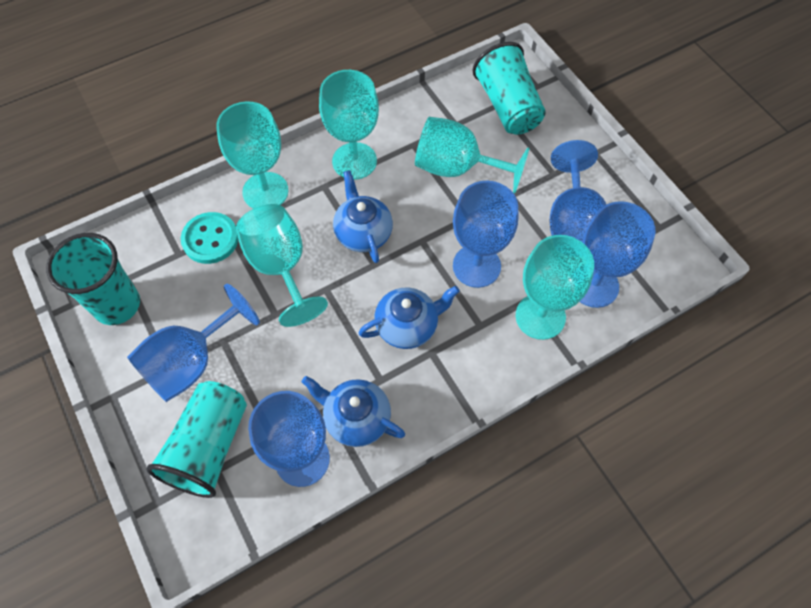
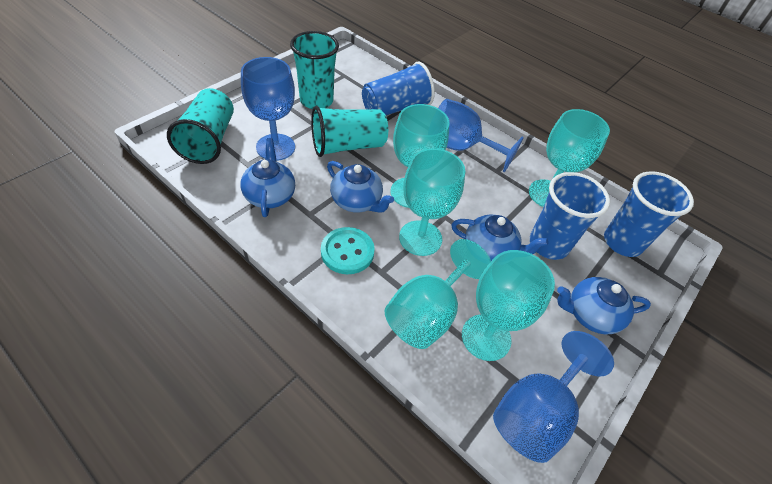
blue cup: none = 0 -> [362,61,435,115] [530,172,610,260] [604,171,694,257] = 3
blue goblet: [127,284,260,402] [248,391,330,487] [453,181,519,288] [550,140,606,243] [580,201,656,308] = 5 -> [241,57,295,161] [438,99,524,172] [493,331,614,463] = 3
blue teapot: [302,376,405,447] [333,170,393,263] [358,286,460,349] = 3 -> [240,138,295,217] [327,161,394,213] [452,215,548,261] [557,277,651,335] = 4

